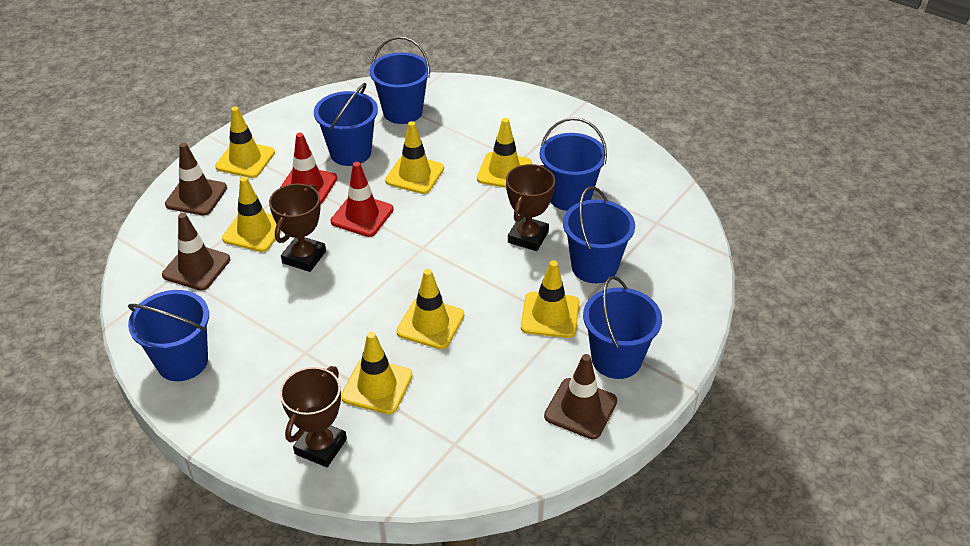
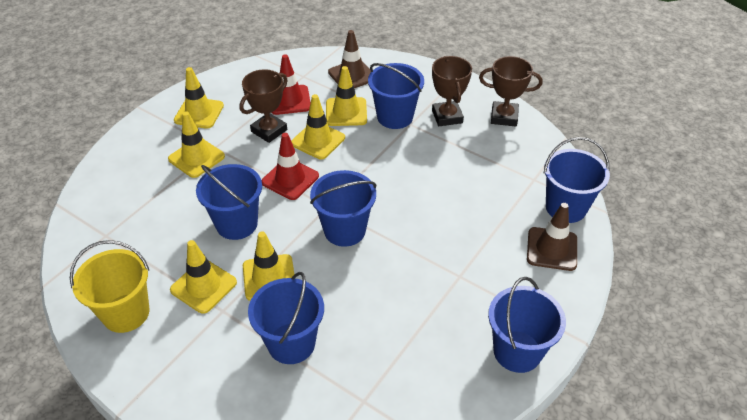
brown traffic cone: [162,213,230,291] [165,143,227,216] [544,354,617,439] = 3 -> [328,30,371,88] [527,203,577,271] = 2
yellow bucket: none = 0 -> [70,240,149,333] = 1
yellow traffic cone: [215,107,275,178] [222,177,281,252] [341,332,413,414] [385,121,444,194] [396,269,464,349] [477,118,532,188] [521,260,579,338] = 7 -> [168,111,225,178] [170,240,237,314] [174,67,224,129] [243,231,294,301] [291,94,345,159] [326,66,367,126] = 6

